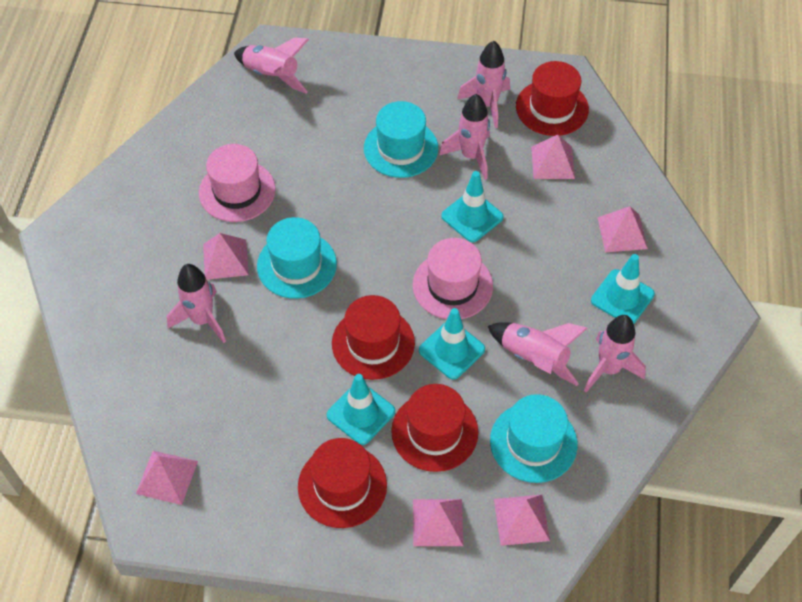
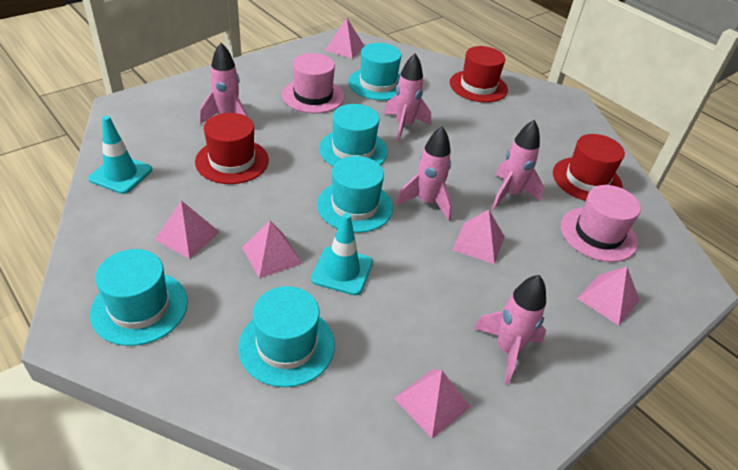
pink rocket: [167,264,226,343] [234,38,309,94] [439,94,490,180] [457,41,510,128] [488,322,588,386] [584,315,646,392] = 6 -> [199,43,248,124] [384,53,431,142] [396,126,452,221] [474,275,546,385] [492,120,544,209] = 5
red hat: [298,438,387,528] [332,295,415,380] [391,384,478,472] [516,61,589,136] = 4 -> [195,113,269,184] [450,46,508,103] [553,134,625,201] = 3
turquoise hat: [257,217,337,299] [364,101,438,178] [490,394,577,483] = 3 -> [90,249,188,346] [238,286,335,387] [317,156,393,233] [319,104,388,166] [348,43,401,100] = 5
turquoise traffic cone: [327,374,395,445] [419,308,485,380] [441,171,503,242] [591,254,655,324] = 4 -> [88,116,152,194] [311,213,373,295] = 2

